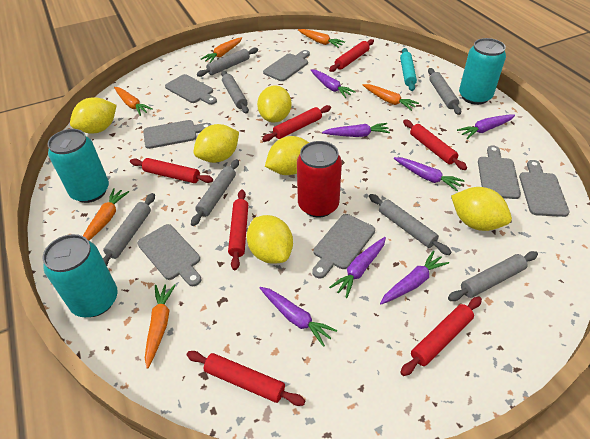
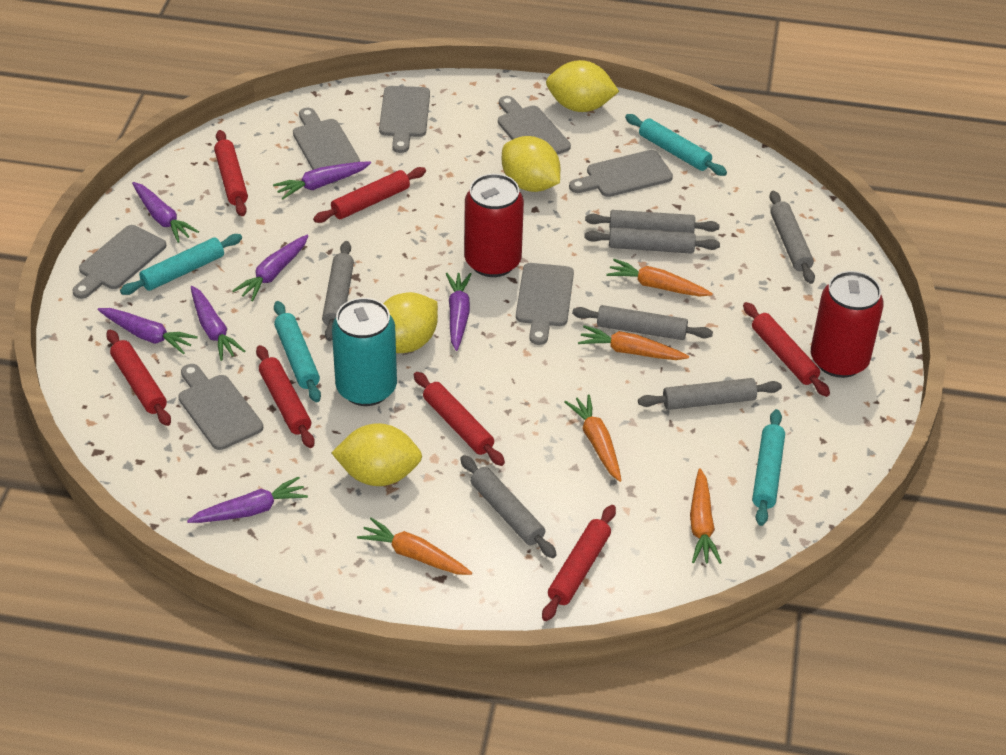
orange carrot: [83,188,129,241] [114,87,153,116] [145,284,176,369] [201,37,242,63] [298,29,345,48] [363,84,419,111] = 6 -> [357,518,472,575] [564,395,622,482] [578,325,689,360] [606,259,713,296] [690,468,722,564] = 5
red can: [297,141,342,217] = 1 -> [465,174,524,277] [811,271,884,378] = 2
turquoise can: [43,234,118,317] [47,129,109,203] [459,38,506,105] = 3 -> [332,298,397,406] = 1
turquoise rolling pin: [400,48,417,91] = 1 -> [120,234,242,295] [274,301,321,402] [625,114,727,176] [752,409,785,526] = 4
yellow lemon: [70,97,117,134] [194,124,239,163] [247,215,293,264] [257,85,291,123] [265,136,309,175] [451,187,512,231] = 6 -> [331,423,422,486] [383,292,438,353] [502,136,560,192] [546,60,619,112] = 4

